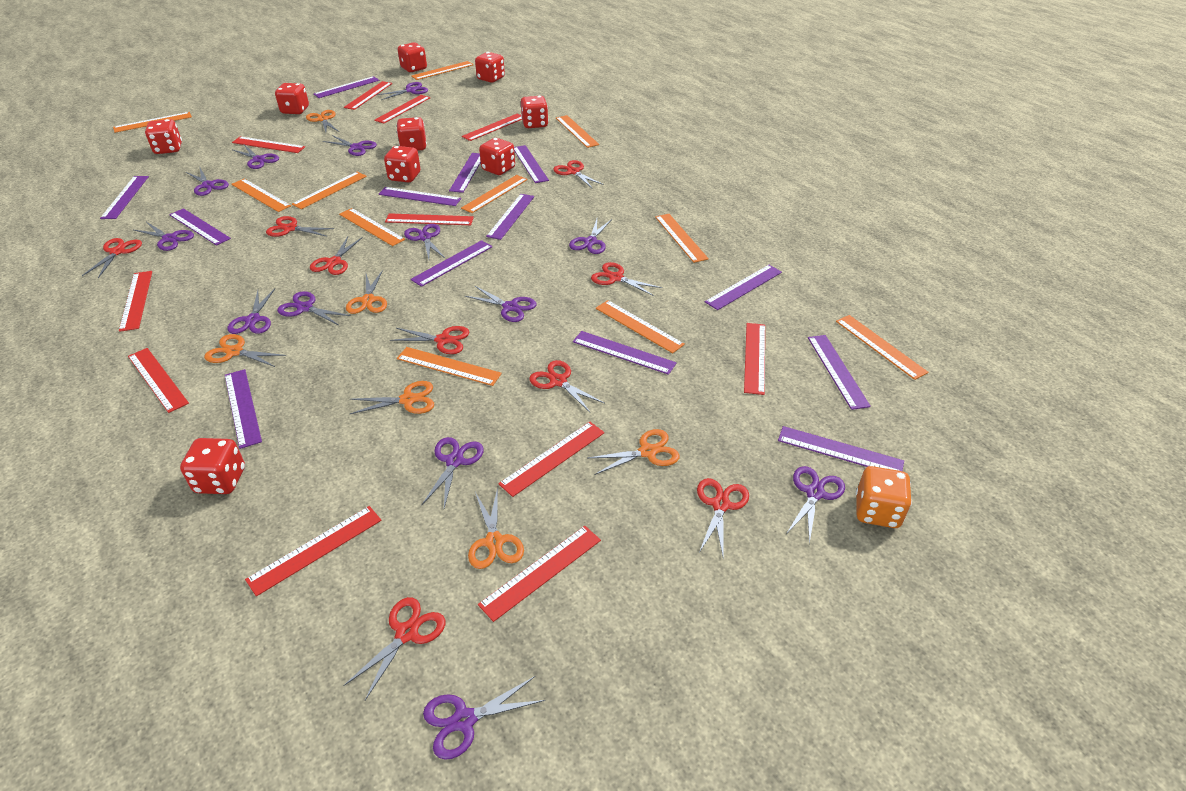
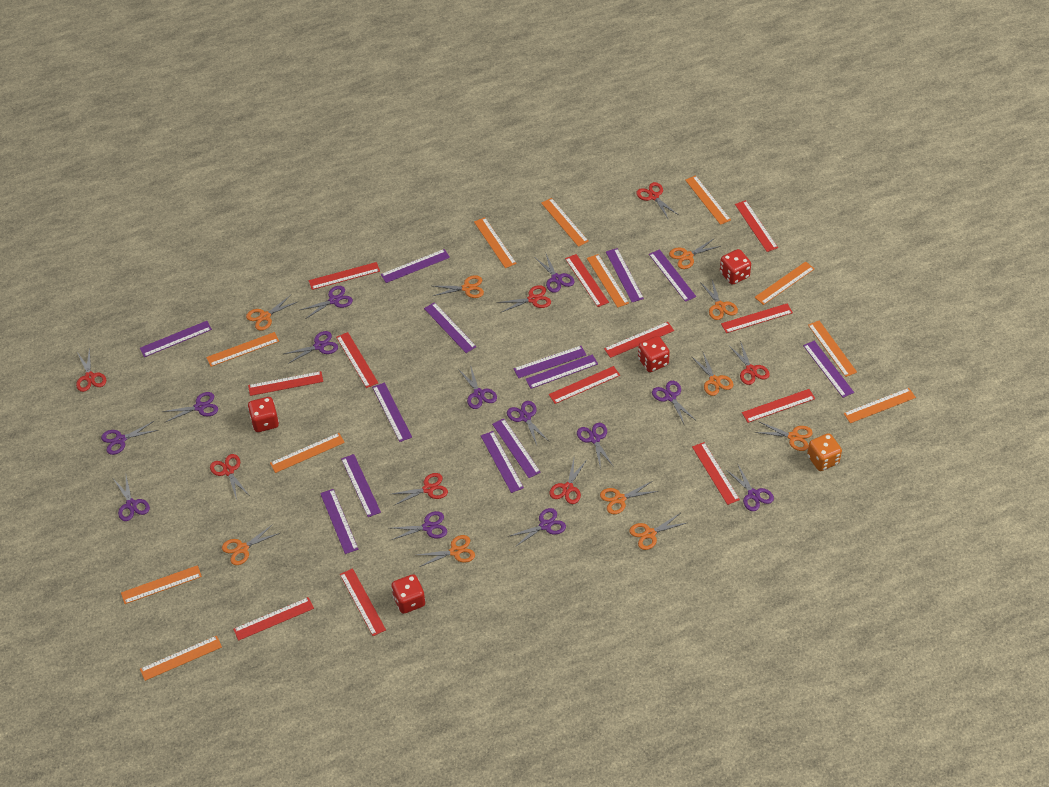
orange scissors: [204,334,286,367] [306,110,339,132] [346,270,387,314] [350,381,434,414] [468,487,524,569] [588,429,680,475] = 6 -> [222,524,280,565] [246,295,297,331] [418,535,475,567] [433,275,484,298] [600,481,658,514] [630,513,686,550] [669,239,721,269] [691,352,734,396] [700,280,738,320] [755,421,813,451] = 10
red dice: [145,119,182,154] [180,438,245,494] [275,83,309,114] [384,146,421,183] [397,117,427,151] [398,42,427,72] [475,52,505,83] [479,138,515,175] [521,96,549,128] = 9 -> [248,397,279,432] [391,574,425,614] [638,336,670,372] [720,249,751,285] = 4
red ruler: [119,271,152,332] [128,348,189,413] [232,136,305,153] [245,506,382,596] [344,81,392,110] [374,95,430,124] [385,213,474,225] [462,113,522,141] [478,526,601,622] [498,422,604,497] [744,323,765,395] = 11 -> [233,597,314,641] [248,371,323,396] [309,262,380,290] [336,332,378,388] [340,568,386,636] [549,366,620,404] [565,254,609,307] [604,322,674,358] [692,442,740,505] [721,303,793,333] [735,200,778,252] [742,389,815,423] = 12
red scissors: [82,238,142,278] [266,216,334,237] [310,236,363,275] [343,597,446,700] [390,326,469,354] [529,360,604,412] [553,160,604,188] [591,262,662,296] [697,478,749,556] = 9 -> [76,347,106,392] [210,454,249,500] [392,473,448,505] [497,285,551,312] [550,459,587,504] [636,182,678,220] [729,341,770,385] = 7

